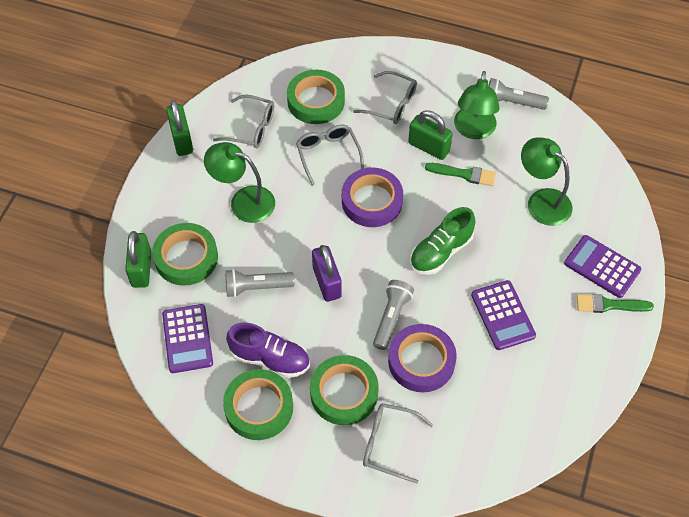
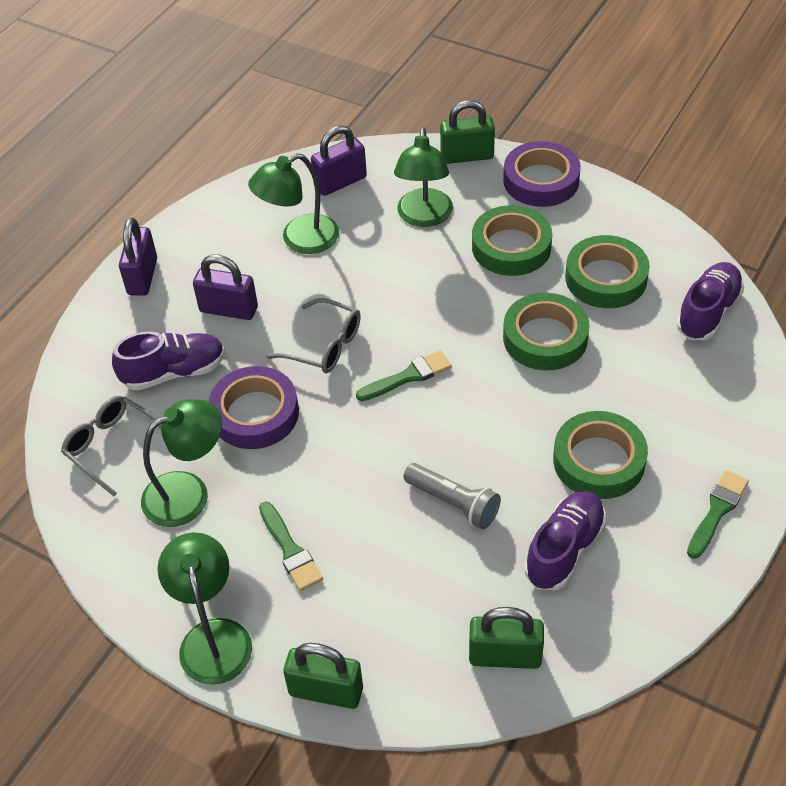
green brush: [425,163,496,186] [577,294,654,313] = 2 -> [259,501,323,591] [356,350,452,401] [687,470,749,559] = 3
green lamp: [204,142,275,223] [454,71,500,139] [521,137,572,226] = 3 -> [141,399,222,527] [158,532,252,685] [248,153,339,254] [394,127,453,227] = 4
green shoe: [410,207,476,275] = 1 -> none = 0
grey flashlight: [225,269,295,297] [373,280,414,350] [488,78,549,110] = 3 -> [404,463,501,529] = 1
grey glasses: [213,95,274,148] [296,125,364,186] [353,71,417,124] [363,403,433,483] = 4 -> [61,396,161,496] [267,298,361,373] = 2
purple calculator: [162,304,213,373] [471,280,536,350] [564,235,641,298] = 3 -> none = 0
purple padlock: [312,245,342,302] = 1 -> [119,217,157,296] [193,255,258,320] [311,125,367,196] = 3
purple shoe: [226,323,310,378] = 1 -> [112,331,225,390] [524,491,606,590] [676,262,744,340] = 3

